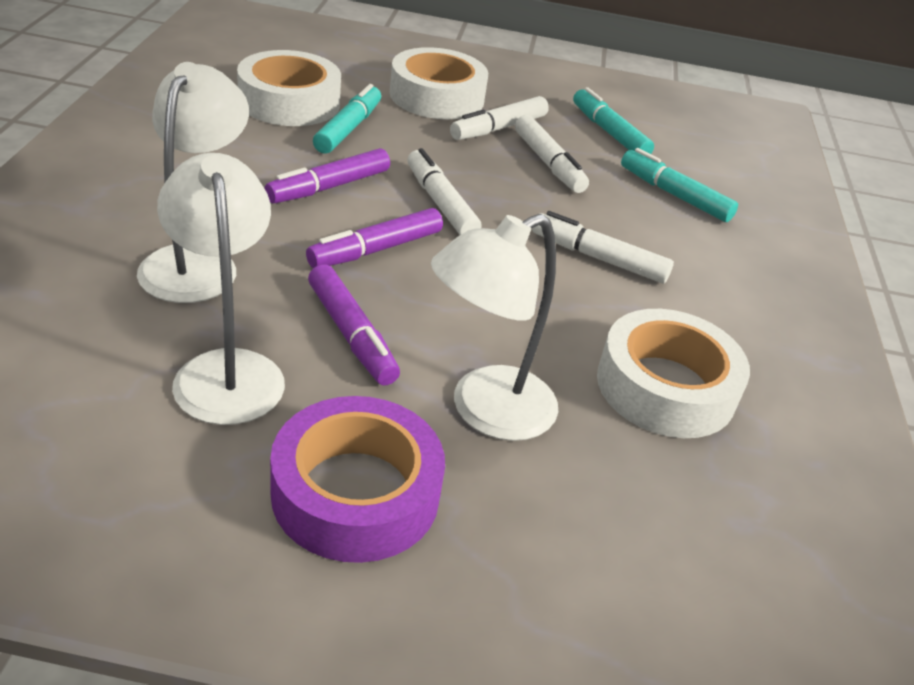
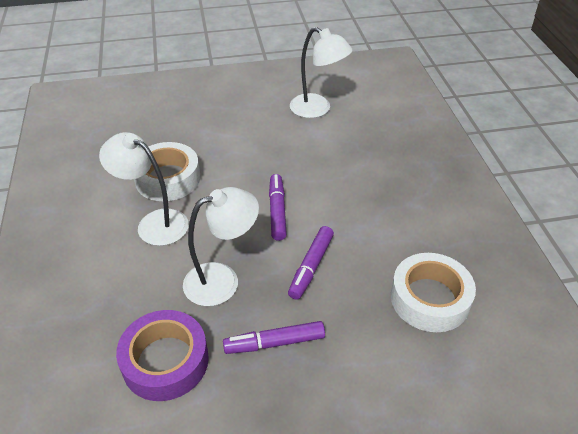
turquoise marker: [313,84,381,154] [573,87,654,154] [621,148,738,222] = 3 -> none = 0
white marker: [407,148,482,235] [450,96,549,140] [515,115,589,193] [532,211,674,284] = 4 -> none = 0
white tape: [237,50,341,126] [390,47,488,119] [597,309,750,438] = 3 -> [134,142,200,201] [391,253,476,332] = 2

